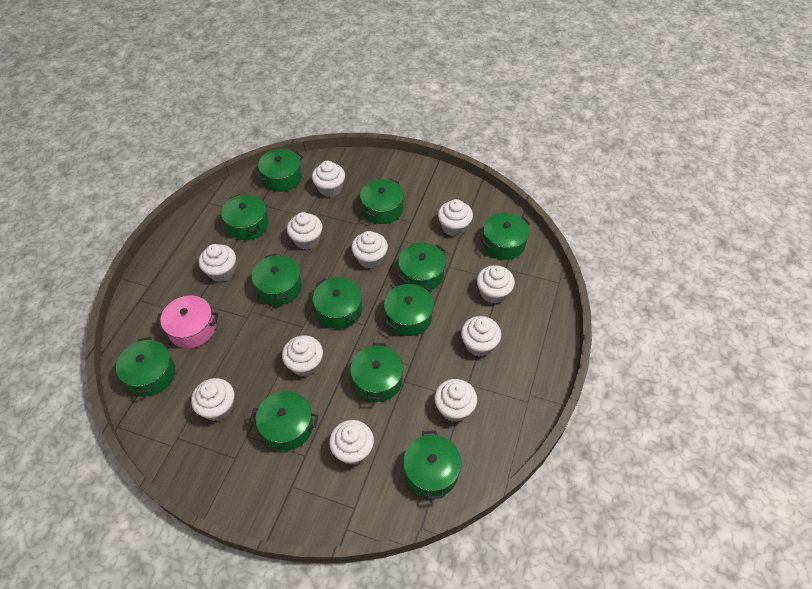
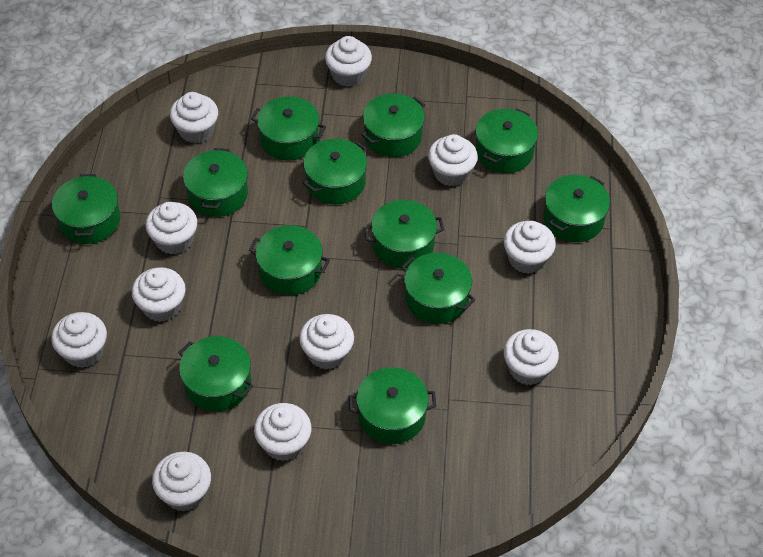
pink pot: [156,295,218,348] = 1 -> none = 0

